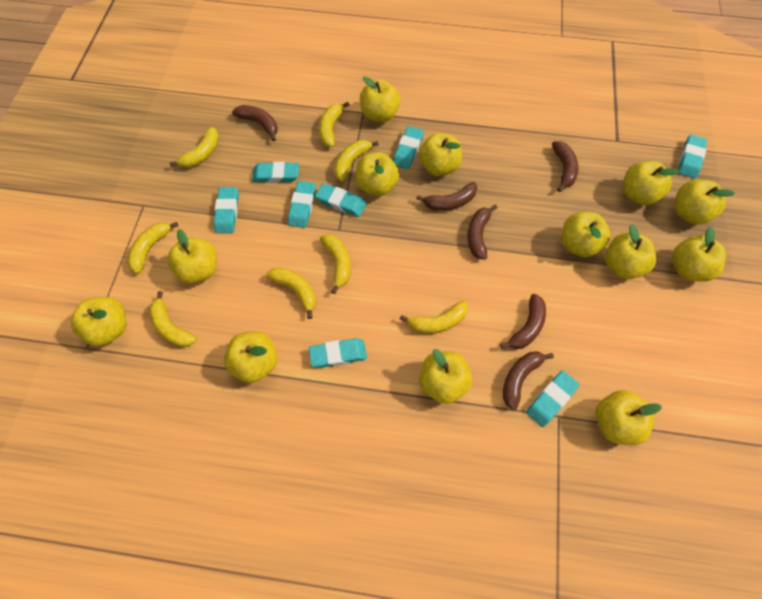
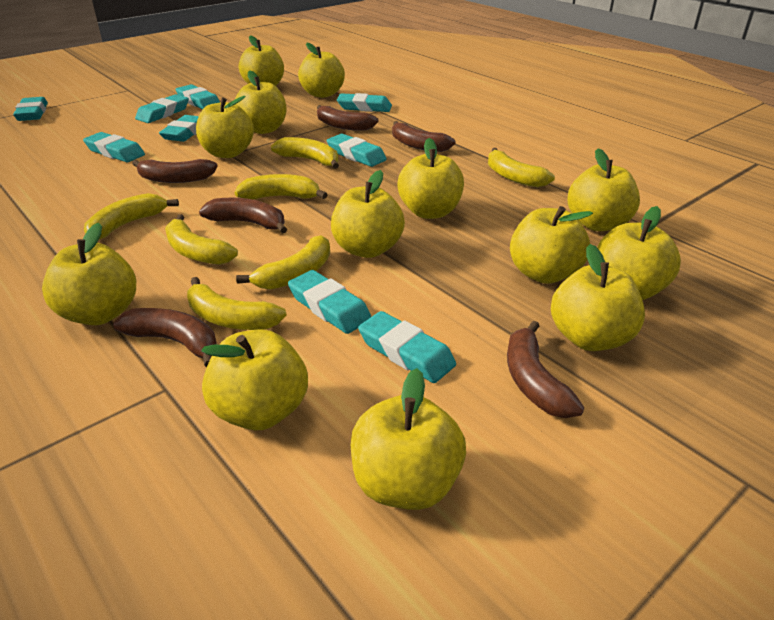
turquoise eraser: [214,187,239,233] [252,162,299,183] [288,181,316,228] [309,338,367,368] [315,183,367,217] [393,126,424,170] [526,371,579,427] [678,134,707,178] = 8 -> [13,97,48,121] [83,132,145,162] [135,94,189,123] [159,115,199,142] [175,84,220,109] [288,270,371,334] [327,134,387,167] [337,93,392,112] [358,311,456,383] = 9
yellow banana: [127,222,178,274] [149,291,197,347] [169,127,219,168] [266,267,316,319] [319,102,349,147] [320,234,351,294] [334,140,379,182] [400,300,468,334] = 8 -> [84,193,179,239] [165,214,238,265] [187,277,287,330] [234,174,328,200] [236,235,330,290] [271,137,339,169] [488,148,555,187] = 7

